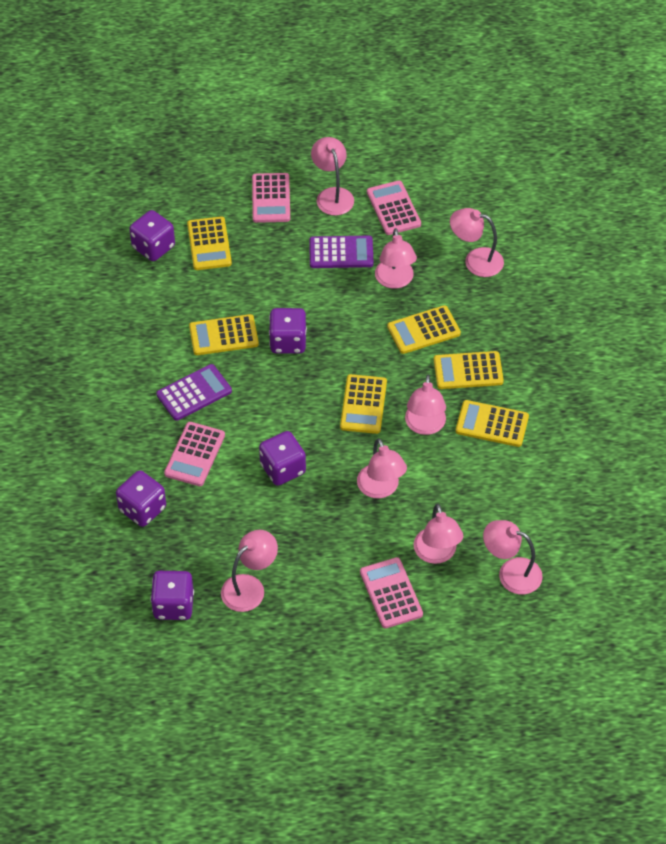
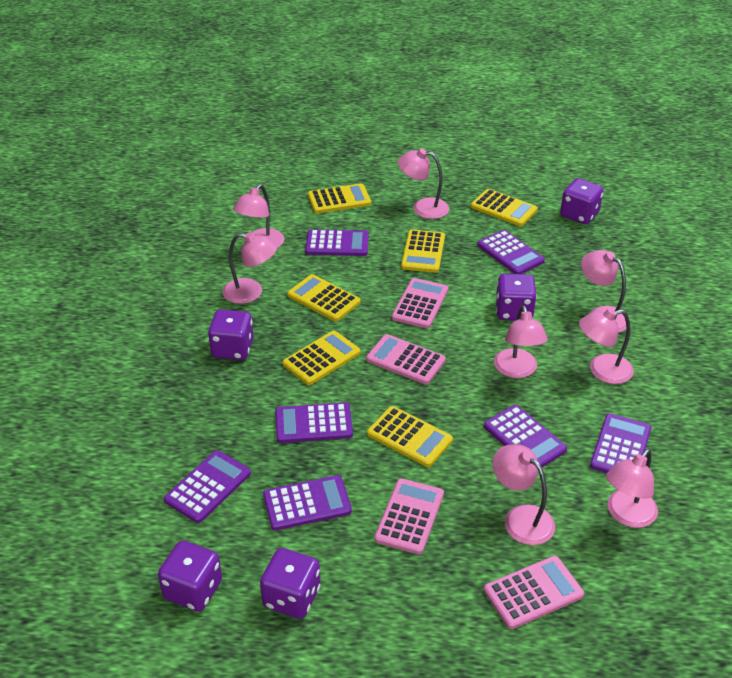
purple calculator: [156,364,232,421] [309,236,374,268] = 2 -> [164,450,251,523] [263,475,352,531] [275,402,353,443] [305,229,369,256] [477,230,545,274] [484,405,567,467] [590,413,651,473] = 7

